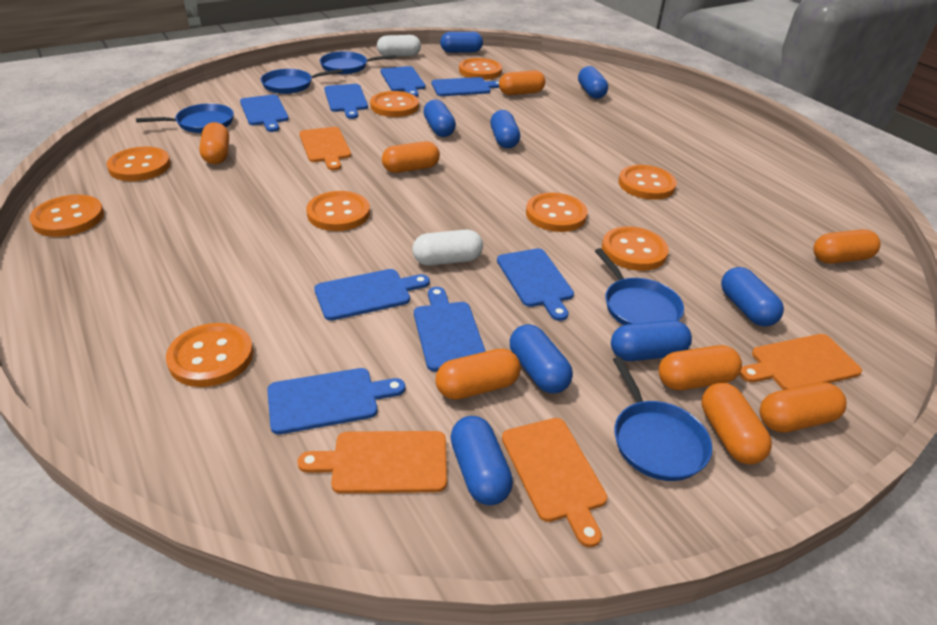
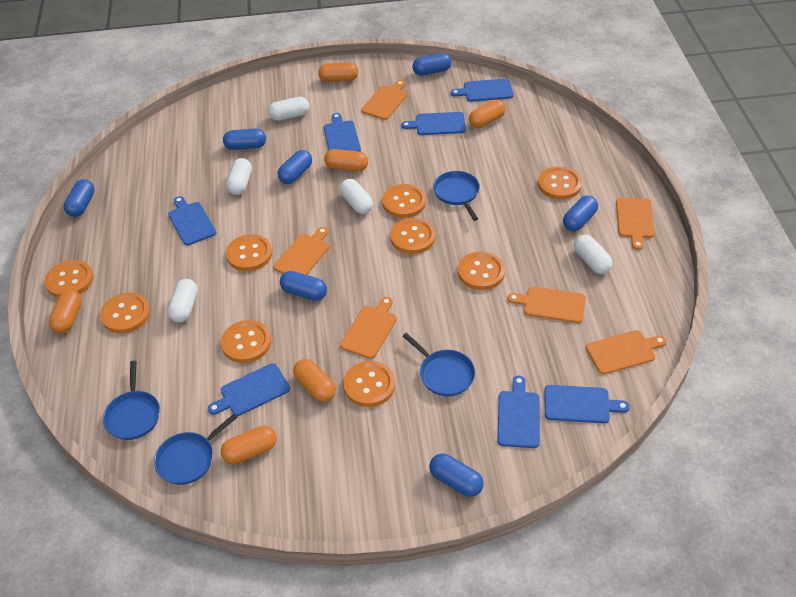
blue capsule: [423,99,456,137] [440,32,483,53] [450,416,513,505] [490,110,520,148] [510,324,573,393] [578,66,608,99] [611,320,692,361] [721,267,784,326] = 8 -> [64,179,95,217] [223,128,266,150] [277,150,312,184] [280,271,327,301] [412,53,452,76] [429,453,484,497] [563,195,598,231] = 7
blue cutting board: [240,95,289,132] [267,368,405,435] [314,269,430,321] [324,84,368,119] [381,66,425,97] [414,287,486,372] [432,77,499,96] [497,248,574,321] = 8 -> [168,196,216,246] [208,363,290,416] [323,113,361,152] [401,112,466,135] [451,79,514,102] [498,376,540,448] [545,385,630,423] = 7
blue pan: [136,103,234,133] [261,69,342,94] [320,51,397,74] [595,248,684,325] [613,357,712,481] = 5 -> [103,361,160,440] [154,414,238,485] [403,333,475,396] [433,171,480,221] = 4
orange capsule: [199,122,229,164] [382,141,440,173] [435,349,521,400] [499,70,545,95] [659,345,742,390] [701,383,772,465] [760,382,847,433] [813,229,881,264] = 8 -> [49,289,82,334] [221,426,277,464] [293,359,336,402] [318,62,358,82] [324,149,368,171] [469,100,506,128] = 6
orange cutting board: [297,431,447,494] [299,127,351,170] [502,418,607,547] [739,334,862,390] = 4 -> [273,227,329,275] [340,297,397,359] [361,80,407,120] [508,286,586,323] [586,330,667,375] [616,198,655,250] = 6
white capsule: [377,35,421,57] [413,229,483,266] = 2 -> [168,279,198,323] [226,158,252,195] [268,97,310,121] [340,179,373,214] [574,235,612,274] = 5

